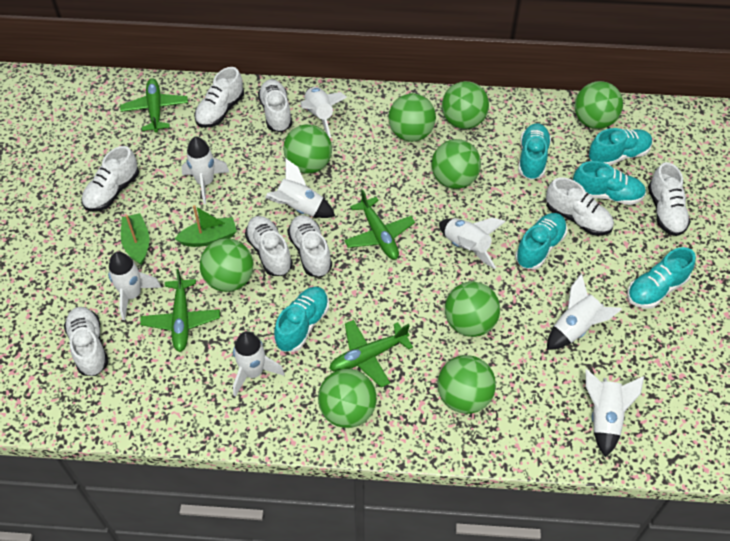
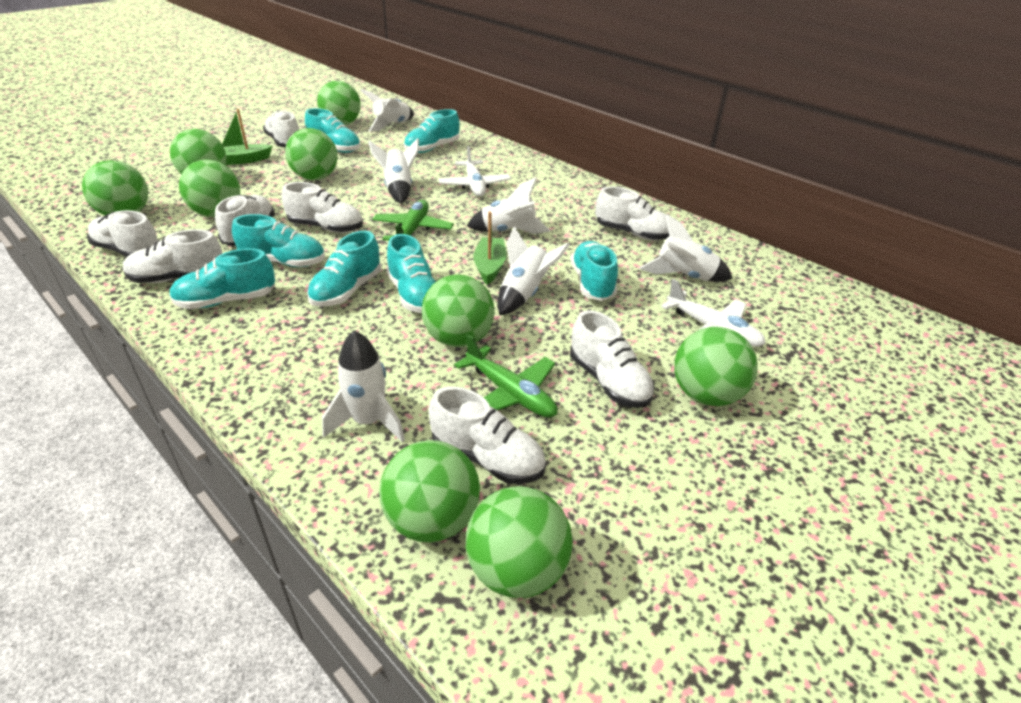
green plane: [120,78,188,133] [140,269,220,352] [329,320,413,387] [344,190,415,260] = 4 -> [372,200,454,241] [454,334,558,418] = 2
turquoise shoe: [274,286,329,352] [515,213,567,270] [518,123,551,180] [573,161,646,205] [589,128,653,165] [627,247,696,309] = 6 -> [169,248,275,309] [232,214,325,267] [305,108,361,153] [307,231,381,307] [387,234,436,313] [404,109,460,153] [571,241,618,301] = 7
white plane: none = 0 -> [439,146,511,197] [661,279,766,347] = 2
white rocket: [108,252,162,320] [181,136,229,204] [233,331,285,397] [265,158,335,218] [300,87,347,138] [439,217,506,269] [547,274,622,350] [585,369,644,458] = 8 -> [322,330,405,442] [360,89,414,131] [369,138,419,204] [467,177,550,234] [497,226,570,315] [639,214,733,282] = 6

